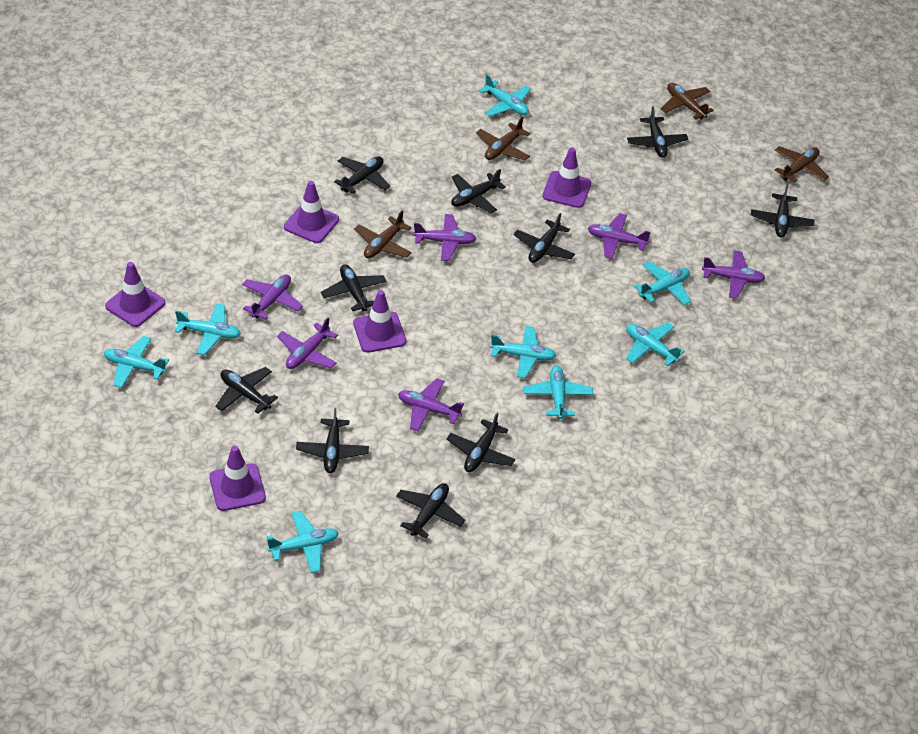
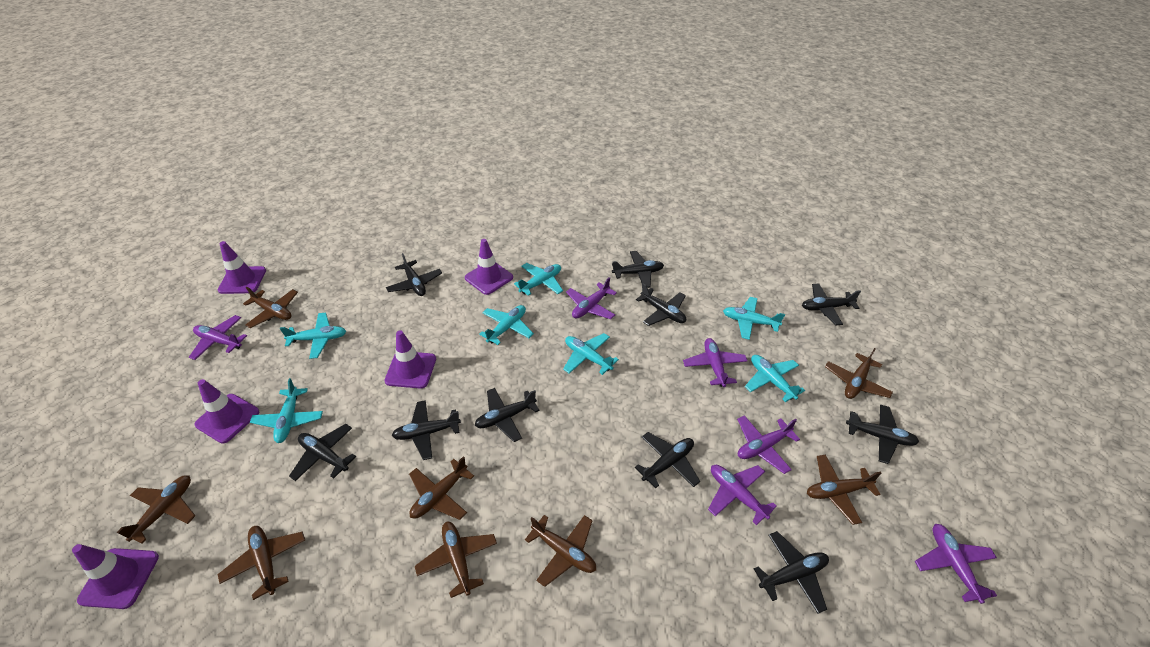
brown plane: [354,210,412,258] [476,117,530,161] [661,83,714,120] [775,146,829,183] = 4 -> [117,475,196,544] [217,526,305,600] [243,287,298,328] [409,456,474,520] [415,522,497,598] [525,515,596,587] [807,455,881,525] [825,348,893,399] = 8
turquoise plane: [104,336,169,388] [175,304,241,355] [267,511,339,573] [479,74,531,116] [490,326,557,378] [523,366,593,419] [626,322,685,366] [634,261,691,305] = 8 -> [250,378,323,443] [280,313,346,359] [479,305,534,345] [514,263,563,296] [563,333,619,375] [723,297,785,340] [745,355,805,402] = 7

